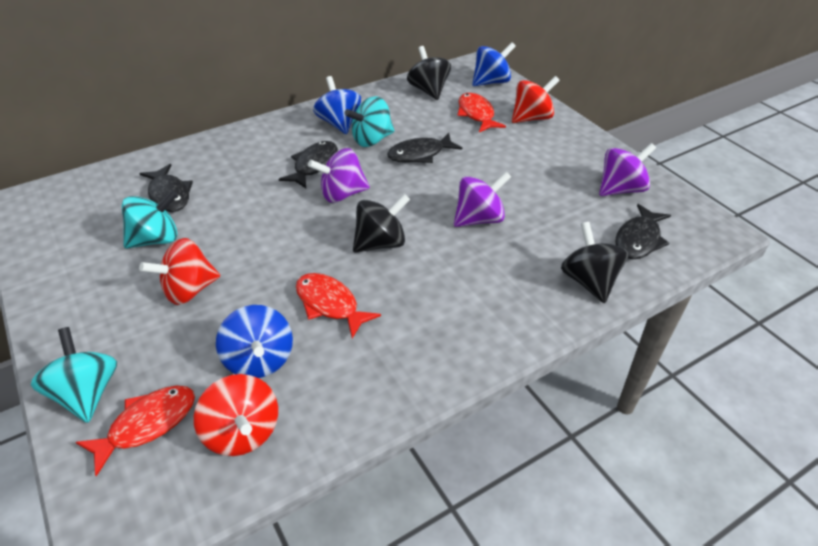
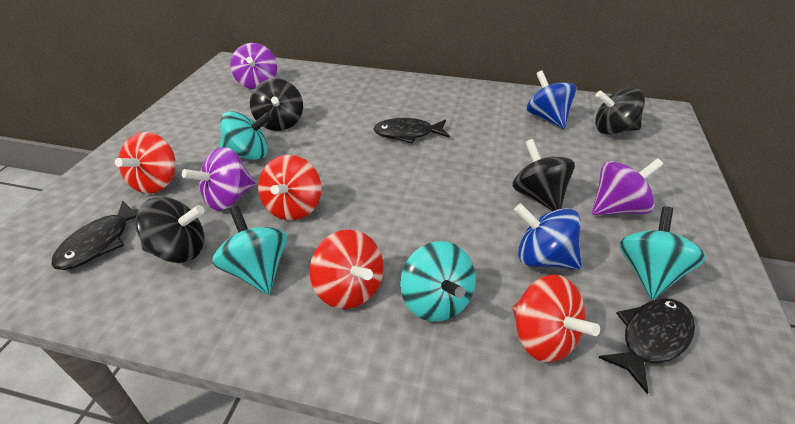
black fish: [139,164,193,212] [279,141,338,188] [387,133,462,163] [615,204,671,259] = 4 -> [51,200,139,270] [373,118,450,143] [599,298,695,394] = 3
black spinning top: [353,194,410,253] [407,46,451,100] [561,222,628,303] = 3 -> [135,197,204,263] [250,78,303,131] [512,139,575,211] [595,87,645,135] = 4
blue spinning top: [216,305,293,378] [313,76,361,134] [472,42,516,86] = 3 -> [514,203,581,270] [527,70,577,129] = 2
red fish: [76,386,195,476] [296,273,381,338] [457,93,506,132] = 3 -> none = 0
red spinning top: [139,238,220,305] [194,374,278,456] [512,76,560,123] = 3 -> [115,132,176,194] [258,155,321,220] [310,230,384,309] [512,275,600,362] = 4
turquoise spinning top: [31,327,117,423] [122,190,178,249] [344,96,394,147] = 3 -> [212,206,287,294] [220,111,272,160] [400,241,476,322] [619,206,706,300] = 4

